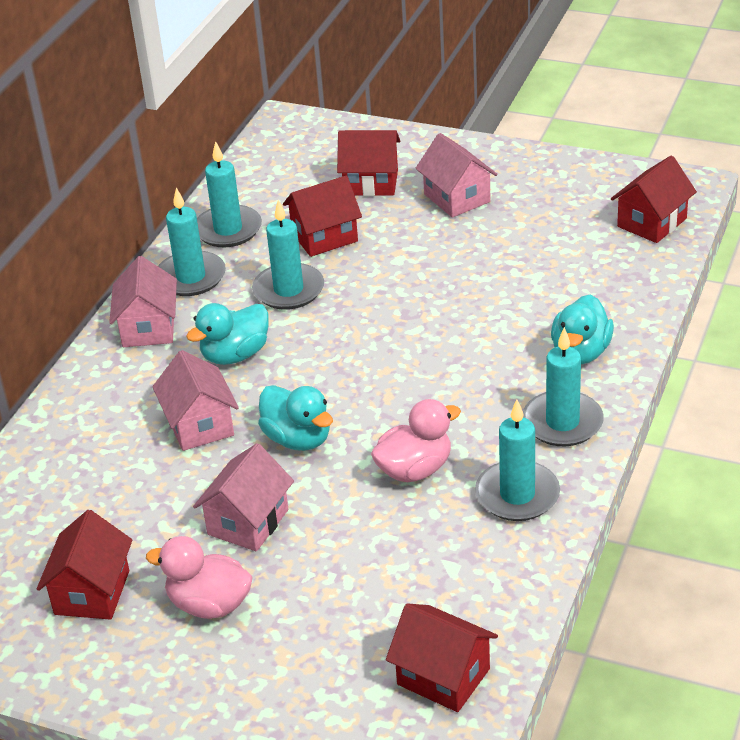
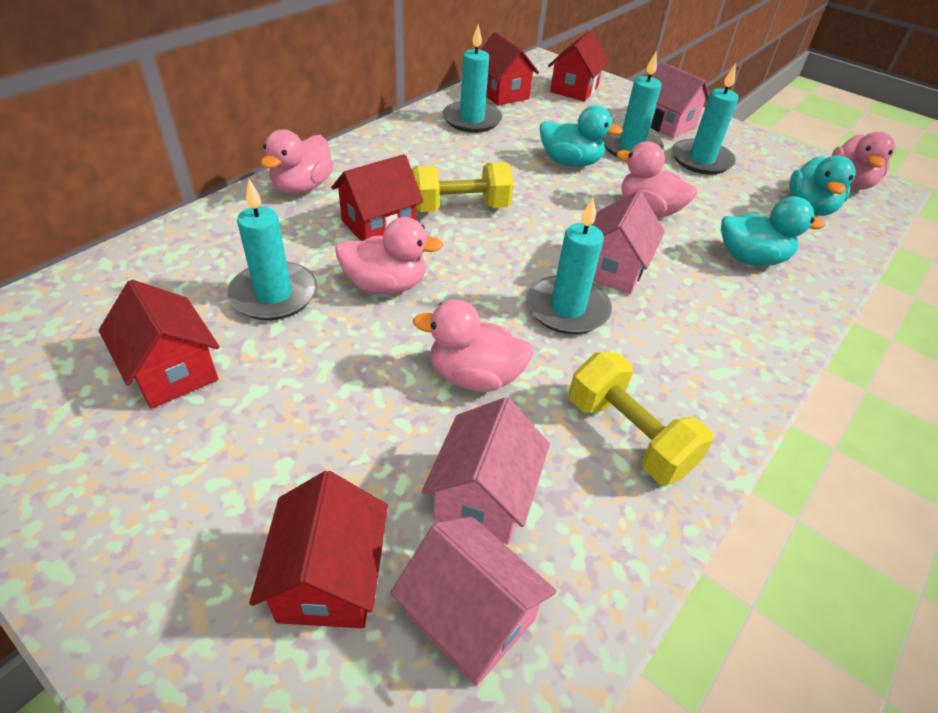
pink duck: [146,536,253,619] [371,399,461,482] = 2 -> [261,129,334,194] [335,217,443,294] [413,299,533,392] [616,142,697,217] [832,132,895,190] = 5
yellow dumbbell: none = 0 -> [412,162,513,212] [569,352,714,485] = 2

